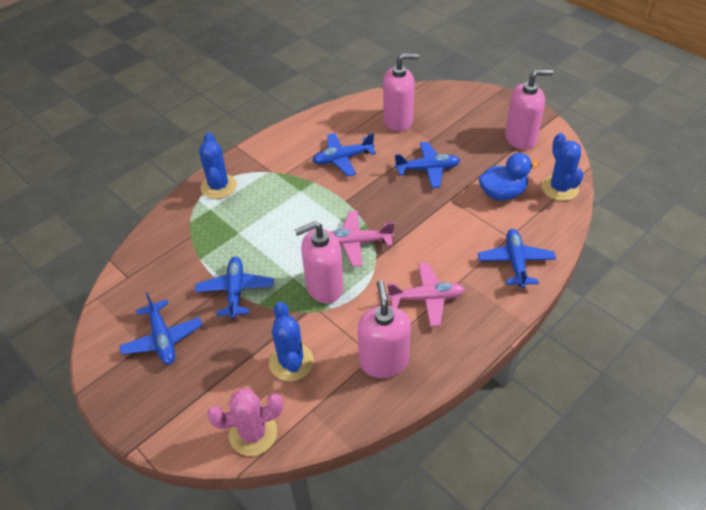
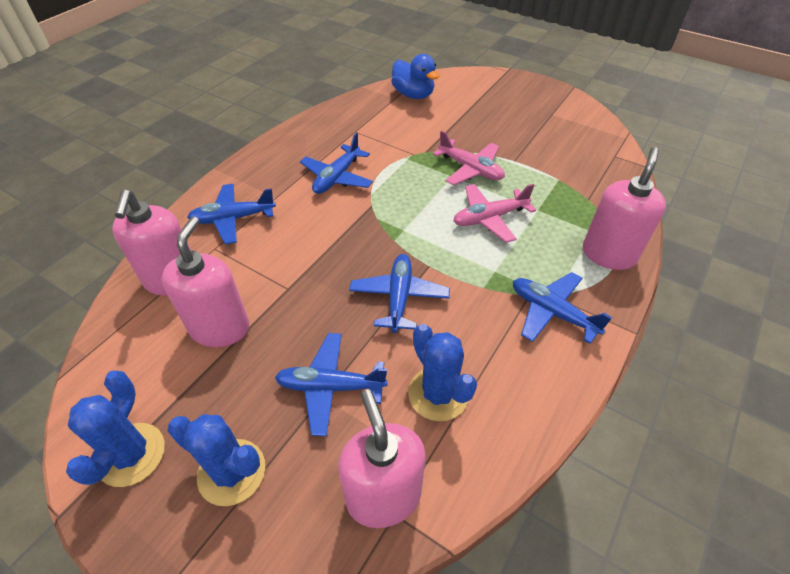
pink cactus: [207,389,283,456] = 1 -> none = 0

